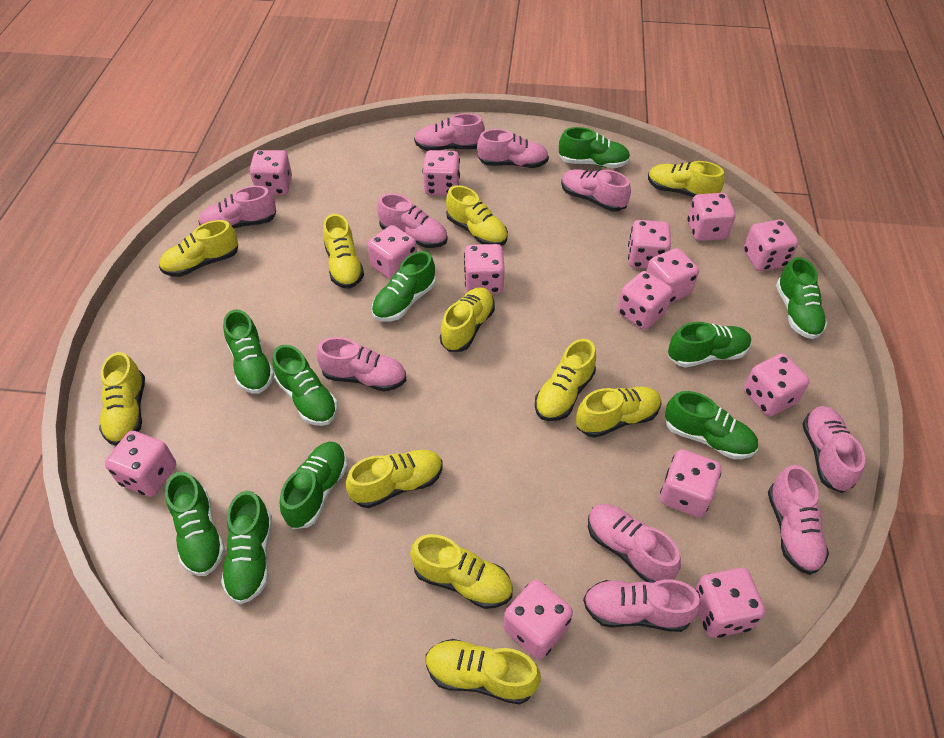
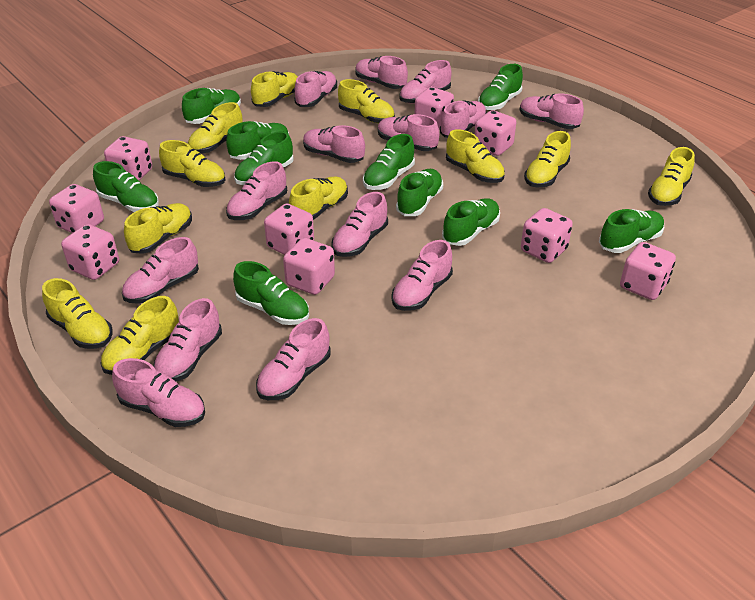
pink dice: [105,431,176,497] [249,150,292,195] [368,225,417,280] [423,150,460,196] [464,244,505,293] [503,580,573,660] [617,271,673,330] [628,220,671,269] [647,248,699,303] [660,449,721,517] [687,193,736,241] [695,568,765,638] [743,220,798,271] [744,354,810,416] = 14 -> [49,184,104,233] [61,224,119,280] [104,136,152,180] [264,204,314,255] [283,238,335,295] [414,87,454,130] [474,110,516,156] [521,208,573,263] [620,242,676,300] = 9
pink shoe: [198,186,276,228] [317,337,406,392] [377,193,448,248] [414,113,485,151] [477,129,549,168] [561,169,631,211] [583,580,701,632] [588,504,681,583] [768,465,829,575] [803,406,865,493] = 10 -> [112,358,205,427] [122,237,199,304] [153,298,222,382] [226,161,287,220] [256,318,331,400] [294,71,337,107] [303,125,365,163] [331,192,388,257] [356,56,408,89] [378,114,439,151] [392,240,453,311] [399,60,452,104] [440,101,487,138] [519,93,584,129] = 14

